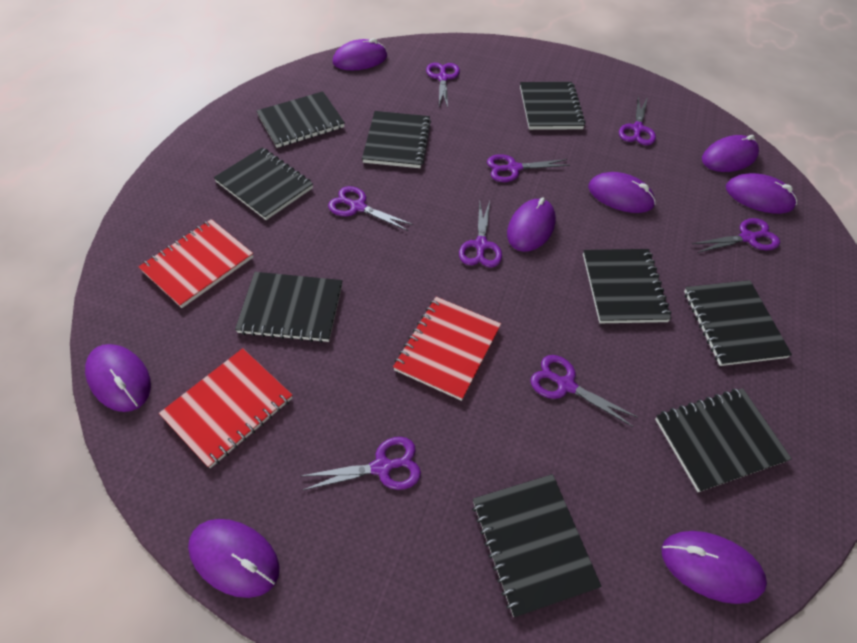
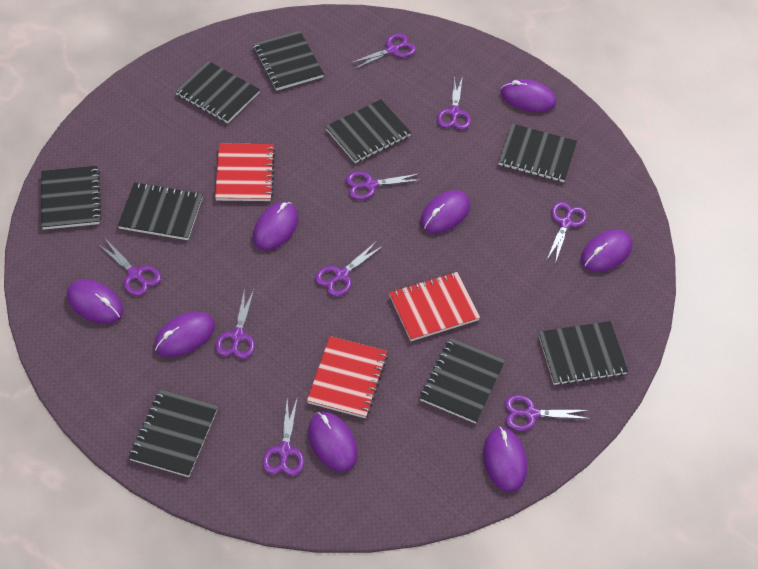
purple scissors: [301,437,421,490] [328,186,413,231] [426,63,460,108] [459,201,502,267] [487,154,570,182] [530,355,638,427] [619,96,656,145] [692,218,780,253] = 8 -> [98,239,161,296] [215,289,255,359] [263,399,304,476] [315,241,383,296] [346,171,421,200] [349,33,416,69] [437,76,471,130] [505,395,591,431] [546,202,587,264] = 9

